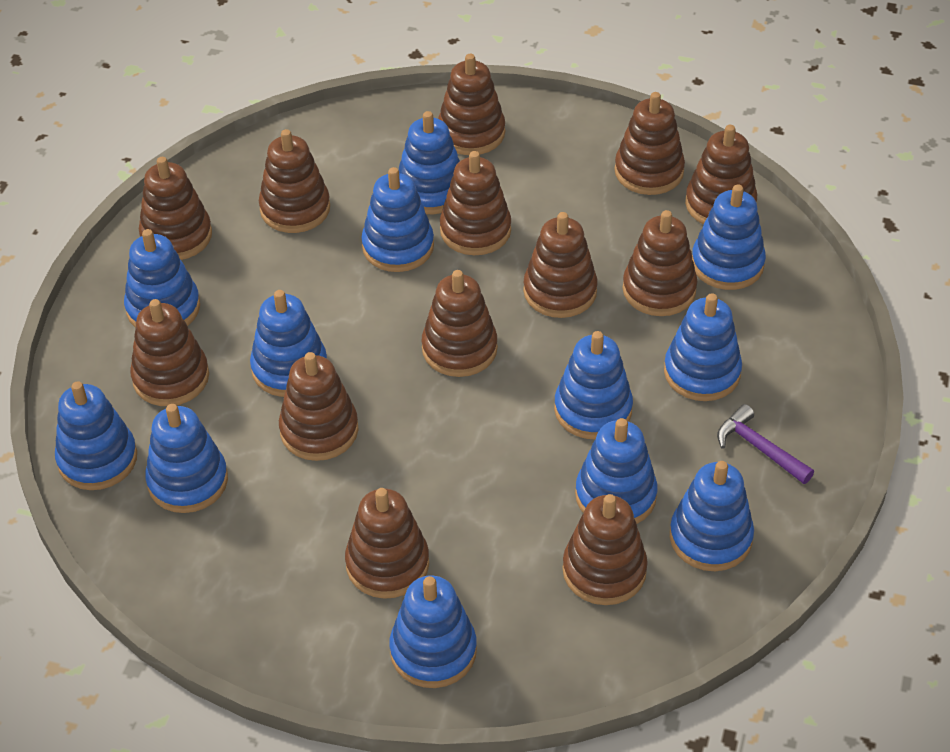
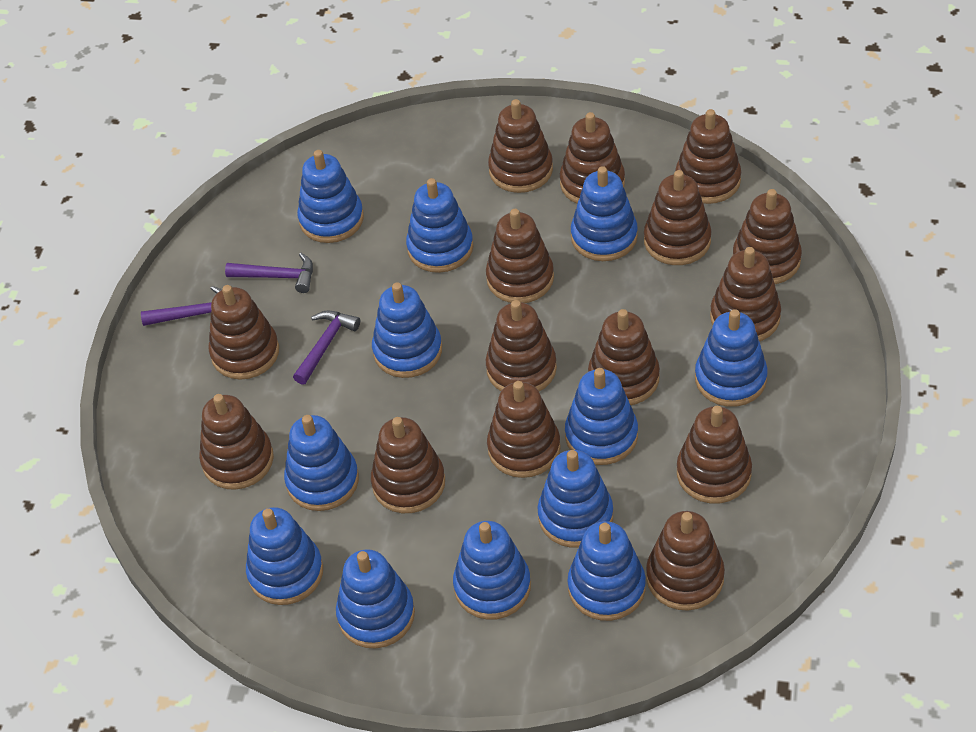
brown stacking toy: [130,299,209,406] [139,157,212,260] [259,129,330,233] [279,352,358,461] [345,488,429,599] [422,270,498,377] [438,54,505,155] [440,151,511,255] [523,212,597,318] [562,494,648,605] [615,92,685,195] [623,210,697,316] [685,125,757,224] = 13 -> [199,394,274,490] [209,285,279,380] [371,417,445,513] [486,209,554,303] [486,300,557,392] [487,381,561,478] [488,99,553,193] [560,112,625,204] [588,309,660,405] [644,170,711,265] [646,511,725,611] [675,109,741,204] [677,406,752,504] [710,247,781,341] [733,189,802,284] = 15
purple hammer: [717,404,814,484] = 1 -> [141,286,222,326] [225,253,313,293] [293,311,360,385] = 3

